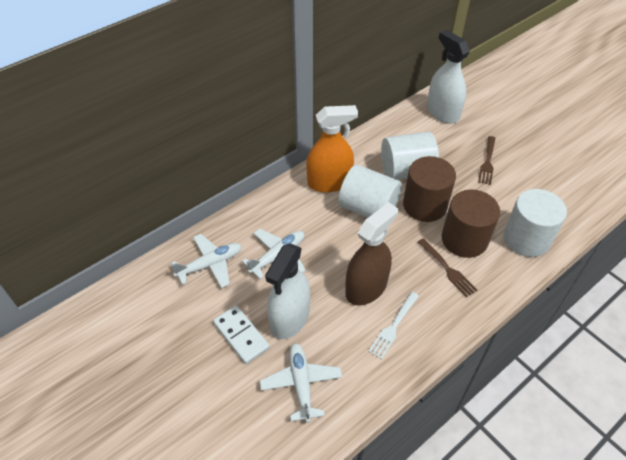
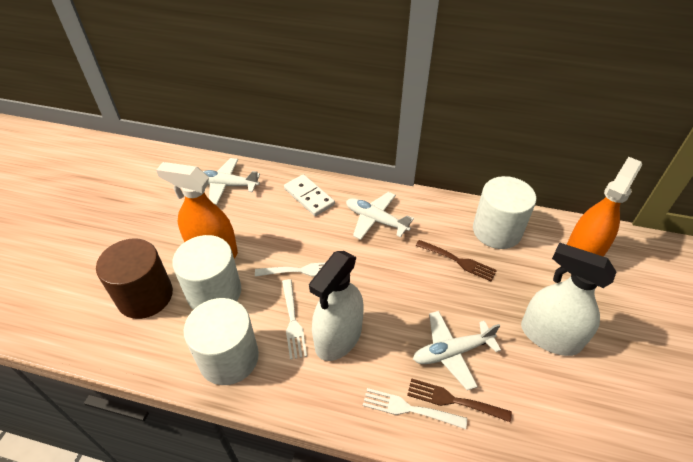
brown cylinder: [403,156,456,222] [442,189,500,258] = 2 -> [96,238,173,319] = 1
brown spray bottle: [345,202,398,305] = 1 -> none = 0
orange spray bottle: [306,105,358,193] = 1 -> [156,162,238,258] [566,157,642,257] = 2
white fork: [368,292,419,359] = 1 -> [255,262,326,277] [282,279,307,360] [363,388,467,429] = 3

